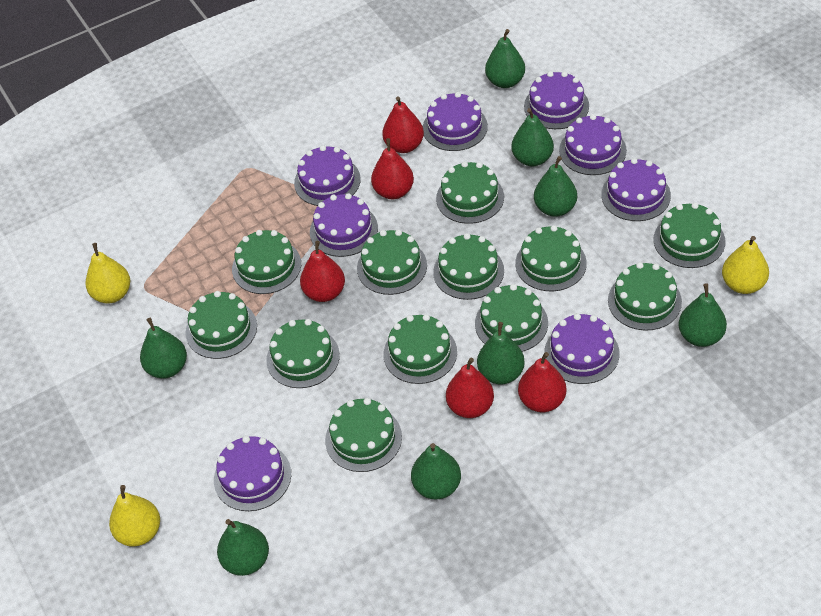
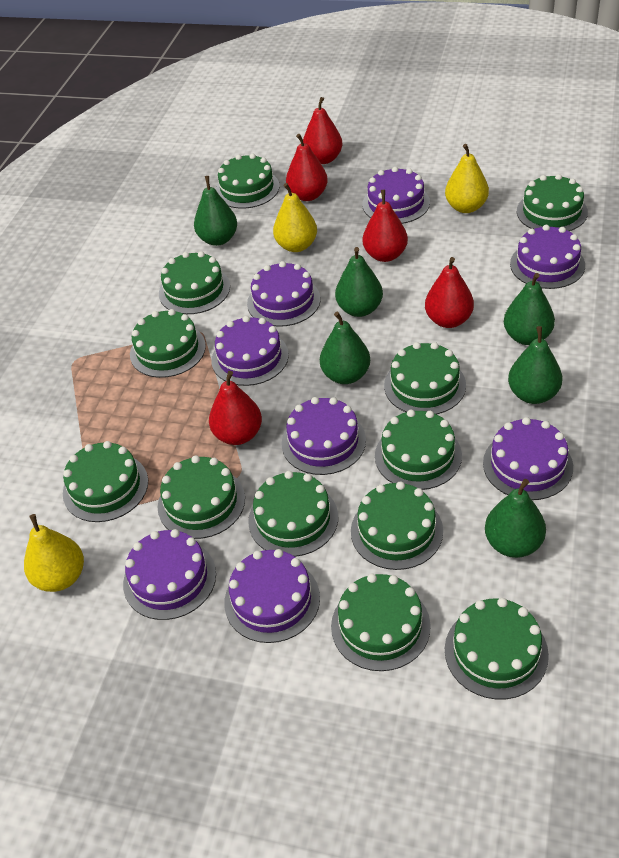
green pear: [140,318,187,379] [217,519,269,576] [411,443,461,499] [477,322,525,384] [485,29,525,88] [511,108,554,167] [534,156,577,217] [678,283,727,347] = 8 -> [194,176,237,246] [320,312,370,384] [335,247,383,317] [485,479,546,558] [504,273,555,345] [508,326,562,404] = 6

